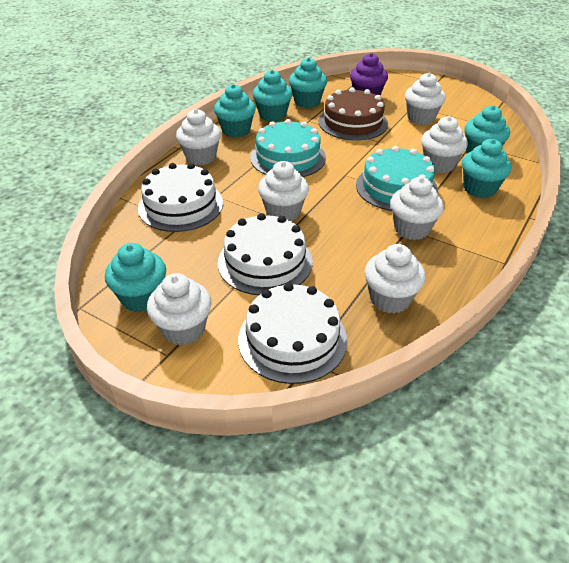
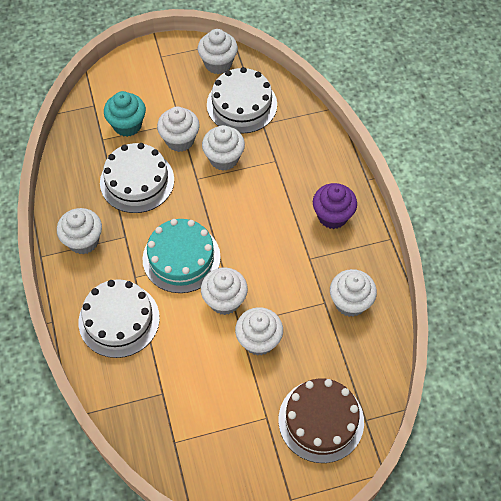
turquoise cake: [250,119,326,177] [356,146,438,211] = 2 -> [142,219,221,293] = 1
turquoise cupcake: [105,243,166,312] [214,84,256,138] [253,70,293,122] [289,57,327,108] [462,139,512,198] [464,105,510,154] = 6 -> [104,91,146,137] = 1

